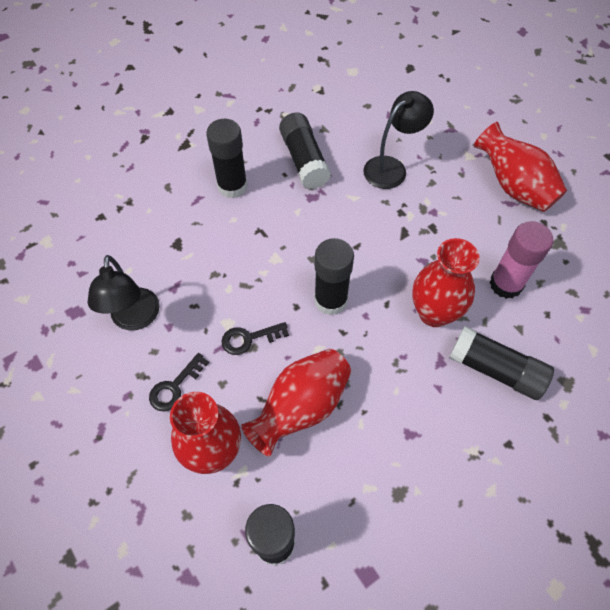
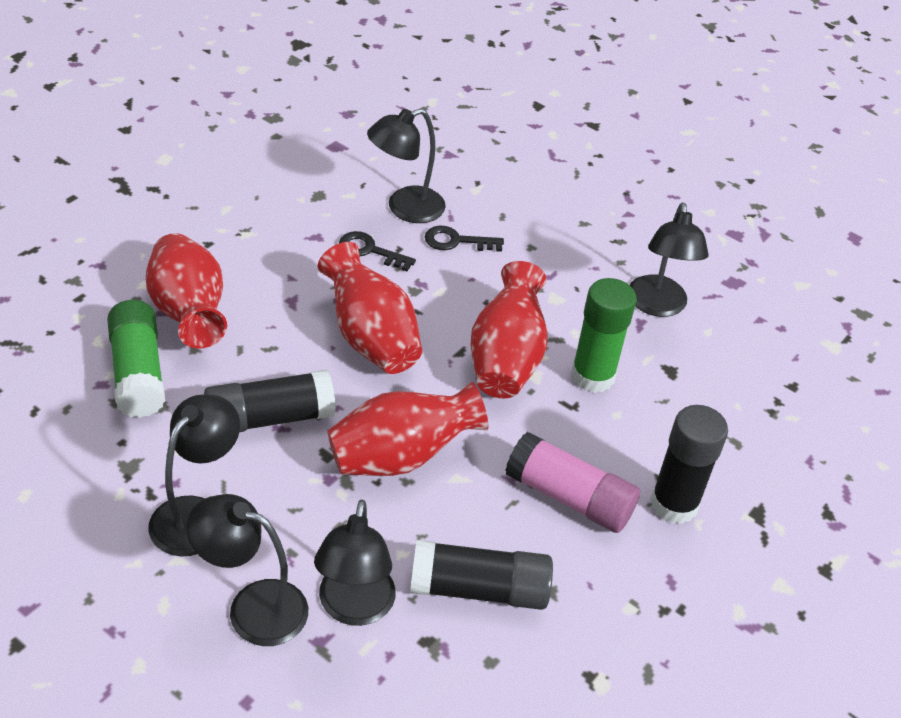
black glue stick: [206,119,248,199] [245,504,295,566] [279,112,331,189] [314,238,354,316] [449,326,554,400] = 5 -> [204,370,336,432] [410,540,553,610] [650,405,728,524] = 3
black lamp: [87,255,160,330] [363,91,434,189] = 2 -> [148,394,240,557] [187,494,308,646] [314,499,396,626] [367,108,446,223] [630,202,709,317] = 5
green glue stick: none = 0 -> [107,300,165,418] [571,278,637,393] = 2

